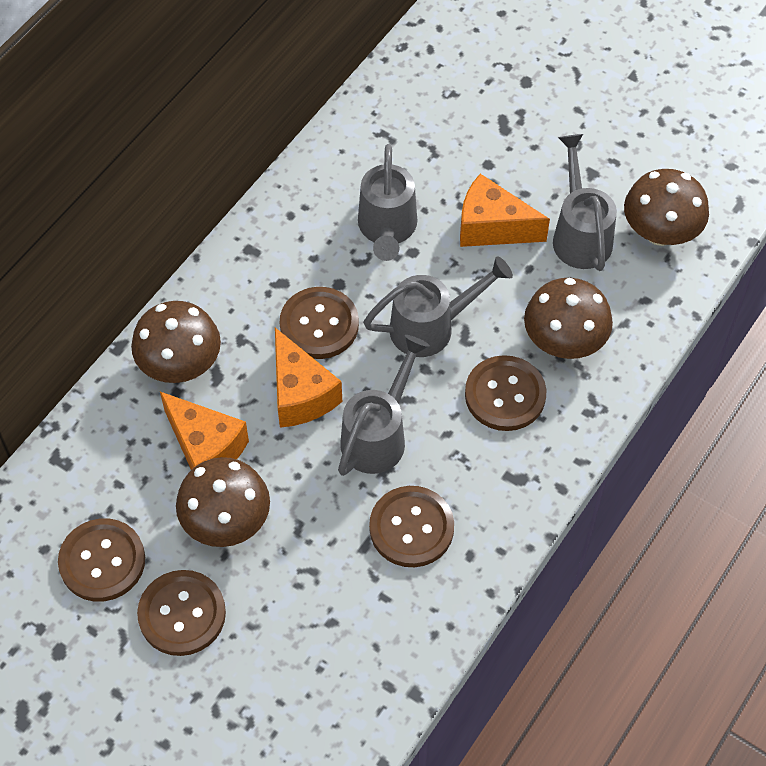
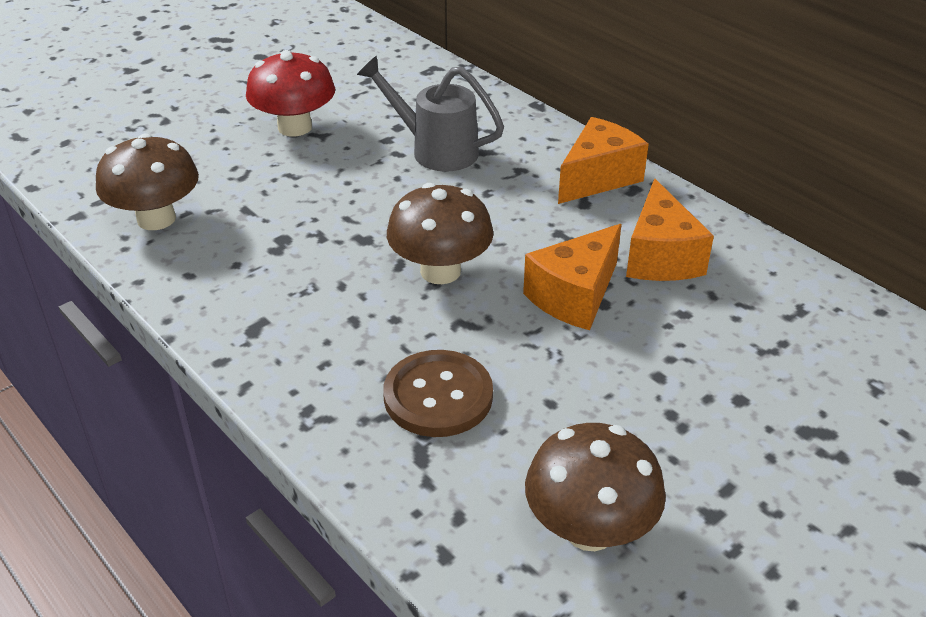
brown button: [58,518,145,602] [137,570,226,656] [280,287,359,359] [369,486,454,567] [465,355,546,431] = 5 -> [383,350,493,437] = 1
brown mushroom: [131,301,221,383] [176,457,270,547] [524,278,613,359] [624,169,709,246] = 4 -> [96,133,199,230] [387,183,494,284] [525,423,666,551] = 3
grey watering can: [338,335,430,476] [358,144,417,261] [363,256,513,357] [553,134,617,271] = 4 -> [357,56,504,172] = 1
red mushroom: none = 0 -> [246,50,335,137] = 1

